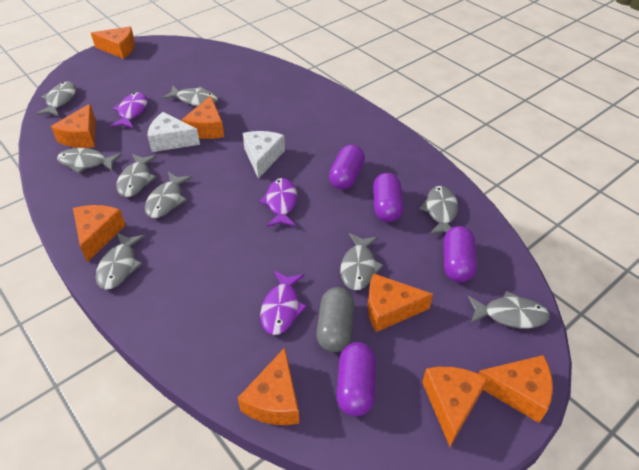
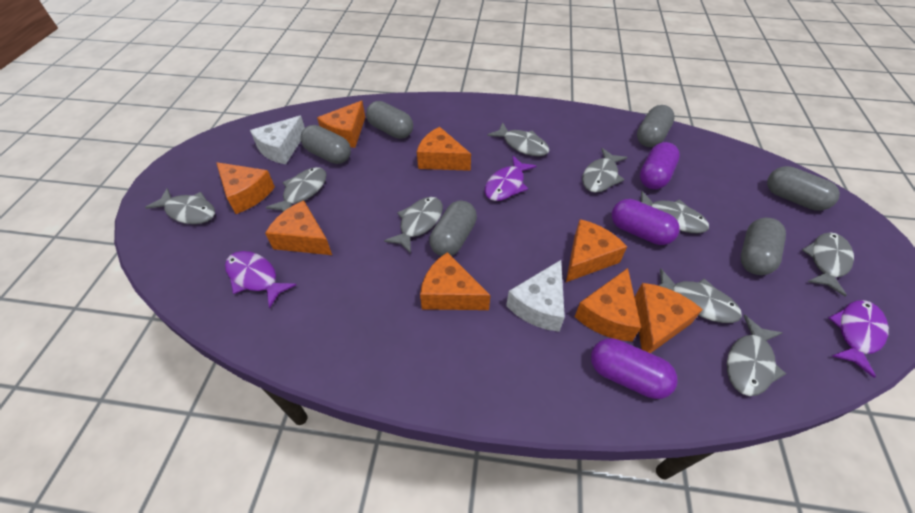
grey capsule: [316,287,354,352] = 1 -> [300,125,351,164] [366,101,413,139] [429,201,477,256] [637,105,675,147] [741,218,786,275] [767,166,840,211] = 6
purple capsule: [329,144,365,190] [337,342,376,416] [373,173,404,222] [444,226,477,282] = 4 -> [591,338,678,399] [612,199,680,245] [640,142,680,189] = 3

